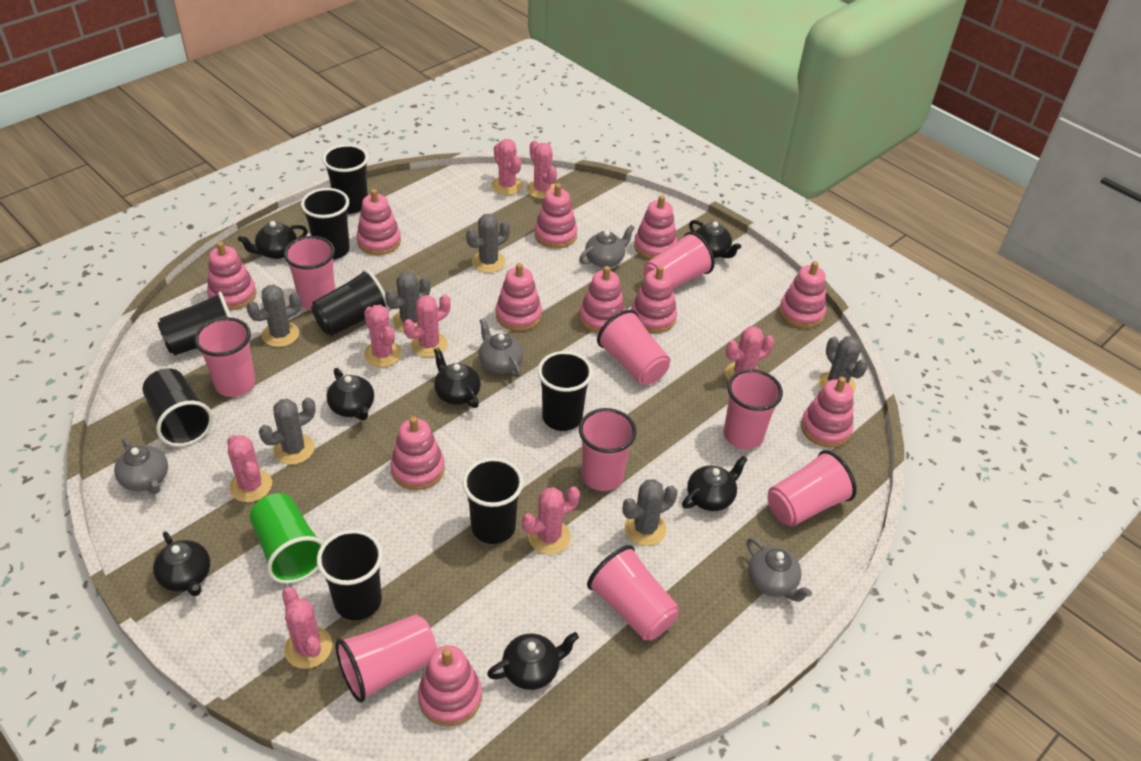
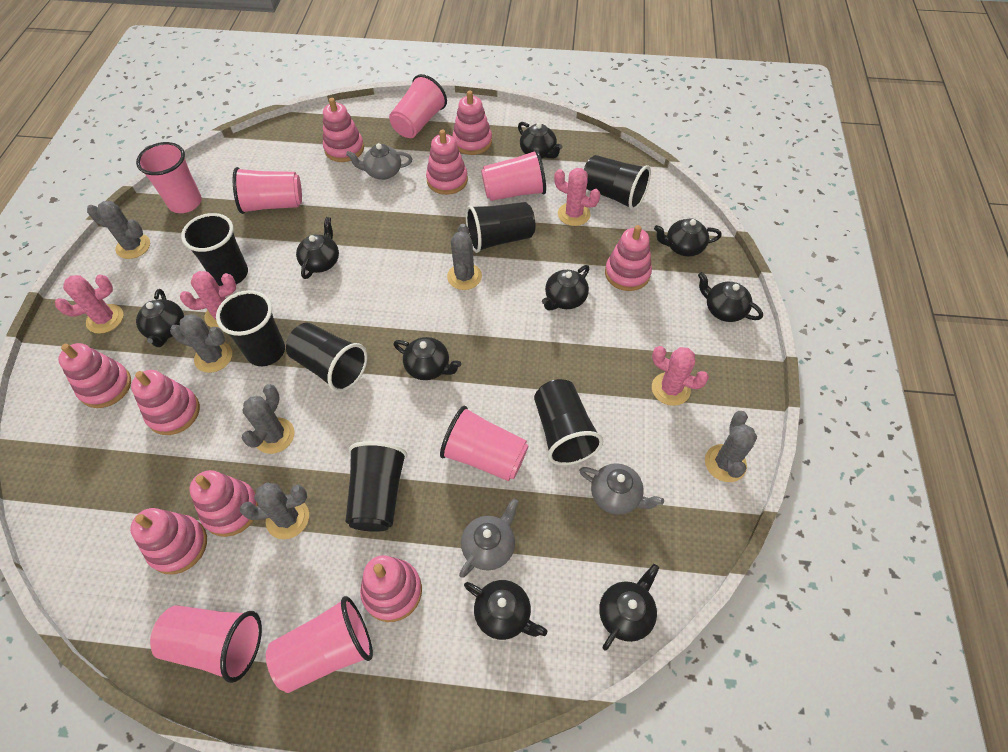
black cup: [143,368,213,447] [158,292,231,355] [301,188,350,260] [311,269,389,336] [317,529,383,620] [322,144,368,214] [462,458,524,544] [538,351,593,431] = 8 -> [181,213,248,286] [216,290,285,366] [286,323,368,392] [345,441,407,532] [466,202,535,253] [534,379,603,465] [584,155,651,210] = 7
black teapot: [153,531,210,596] [238,221,308,259] [327,368,374,420] [434,348,481,408] [487,632,579,690] [682,455,748,511] [689,220,741,258] = 7 -> [136,289,184,347] [296,217,339,279] [393,337,461,380] [464,580,547,640] [518,122,563,158] [542,265,589,310] [599,564,659,651] [654,218,722,256] [698,272,763,322] = 9
green cup: [250,493,324,584] = 1 -> none = 0
grey teapot: [114,439,168,494] [479,318,523,377] [579,225,635,268] [747,538,812,602] = 4 -> [346,143,412,180] [459,499,518,578] [579,463,664,515] = 3
pink cactus: [227,435,272,502] [282,587,332,669] [364,305,401,367] [403,295,451,357] [492,139,523,195] [522,487,580,554] [527,140,557,199] [725,326,774,381] = 8 -> [55,275,124,334] [180,271,236,328] [554,168,601,226] [652,346,709,406] = 4
pink cup: [194,317,256,397] [284,236,335,310] [335,614,437,703] [579,408,637,491] [587,545,679,640] [597,310,670,385] [643,232,715,289] [724,369,783,449] [768,450,857,527] = 9 -> [136,142,202,213] [150,605,262,683] [233,167,302,214] [266,596,373,693] [389,74,447,138] [440,406,529,481] [481,149,546,201] = 7
pink stacking toy: [207,241,256,310] [356,189,401,255] [390,416,445,490] [418,645,482,726] [496,263,542,331] [534,183,577,249] [579,266,625,333] [631,265,677,333] [634,195,678,260] [779,261,826,328] [801,377,853,448] = 11 -> [58,343,131,408] [130,508,207,574] [131,370,200,435] [189,470,258,537] [323,98,364,162] [360,555,422,622] [426,130,468,195] [452,90,492,155] [605,225,652,291] = 9

